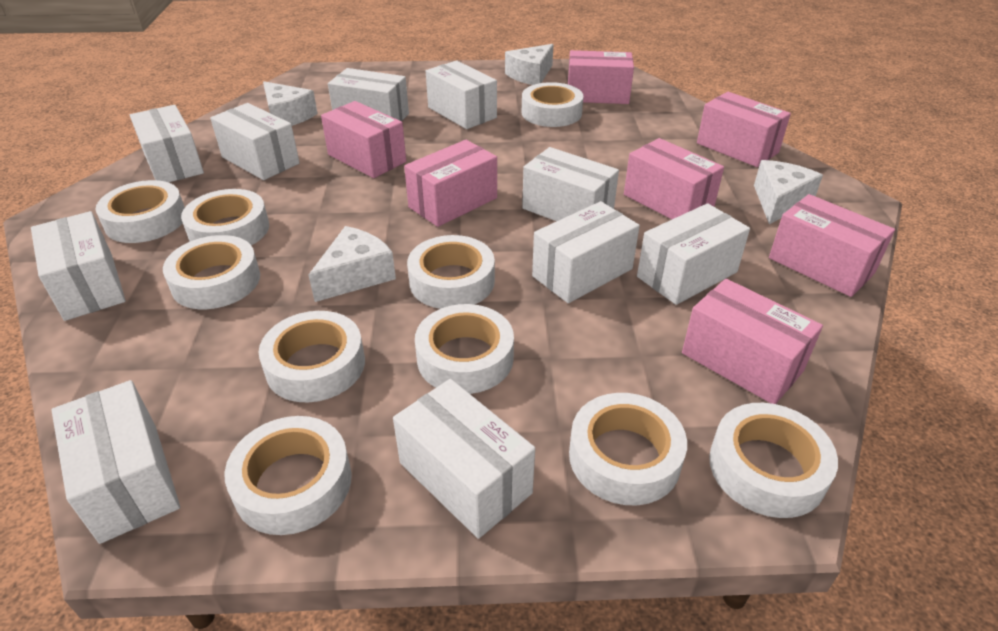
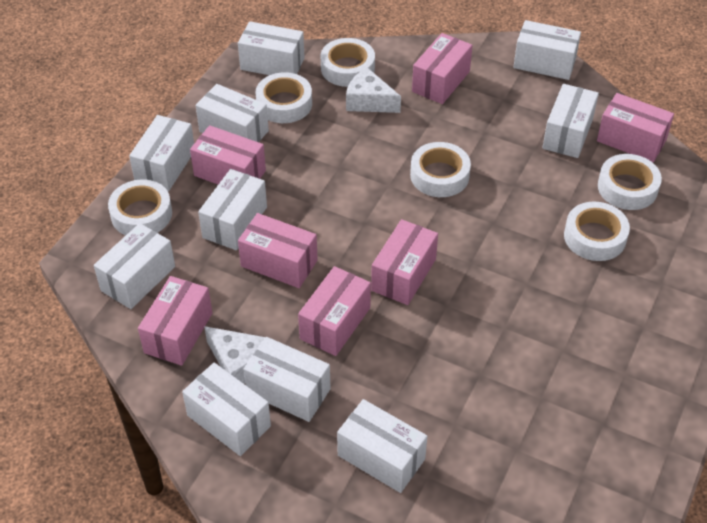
white cheese: [263,81,318,126] [309,226,396,302] [505,44,554,85] [754,160,823,224] = 4 -> [204,326,265,384] [346,67,401,113] = 2
white tape: [96,180,185,243] [163,235,260,309] [181,189,269,245] [224,416,352,535] [259,311,365,402] [407,235,495,309] [415,304,514,394] [522,82,584,127] [569,393,687,505] [709,403,838,518] = 10 -> [108,179,172,235] [256,72,312,123] [321,38,375,87] [410,142,471,197] [564,202,630,261] [598,154,662,210] = 6

